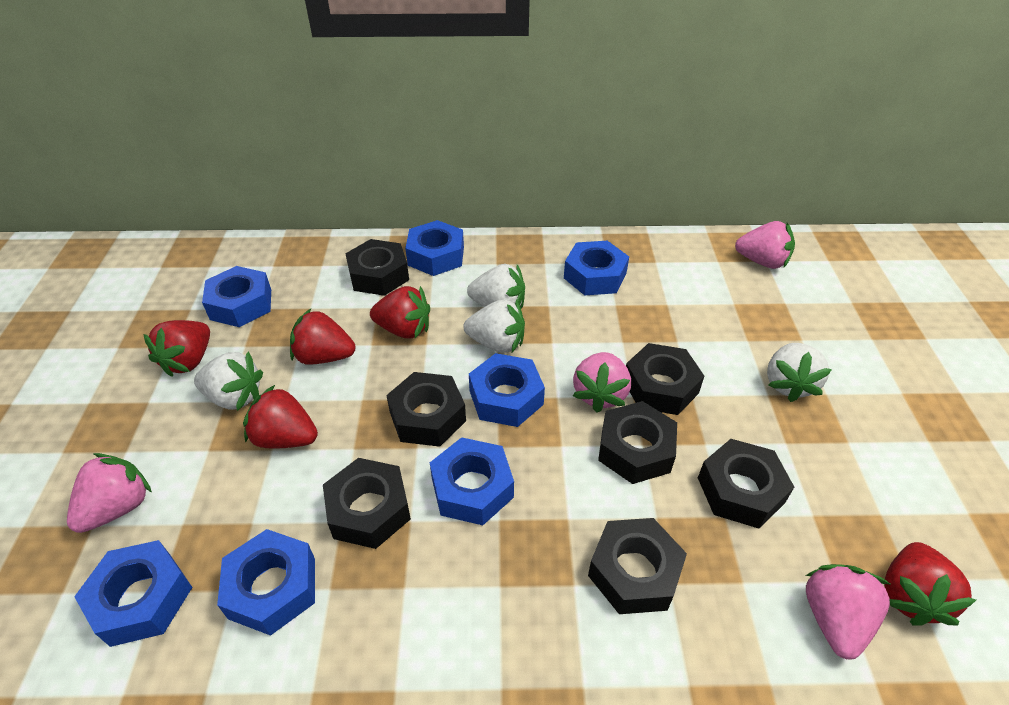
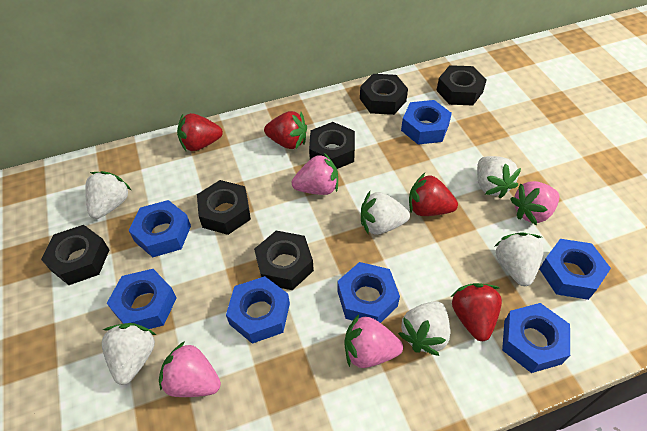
black nut: [323,458,411,549] [345,239,409,296] [386,372,466,447] [588,518,687,614] [598,401,677,484] [626,343,704,415] [698,439,794,528] = 7 -> [41,225,109,285] [197,180,251,235] [254,231,314,290] [309,122,355,169] [360,74,408,115] [436,65,487,106] = 6
red strawberry: [143,320,210,377] [243,384,318,448] [290,309,356,365] [370,286,430,338] [884,542,976,626] = 5 -> [177,113,223,151] [264,111,307,149] [409,173,458,216] [451,283,502,341] = 4
white strawberry: [194,351,263,411] [463,299,525,353] [467,264,525,309] [767,343,832,402] = 4 -> [85,171,131,219] [102,323,156,385] [361,191,410,235] [398,301,451,356] [477,156,521,198] [494,232,544,286] = 6

